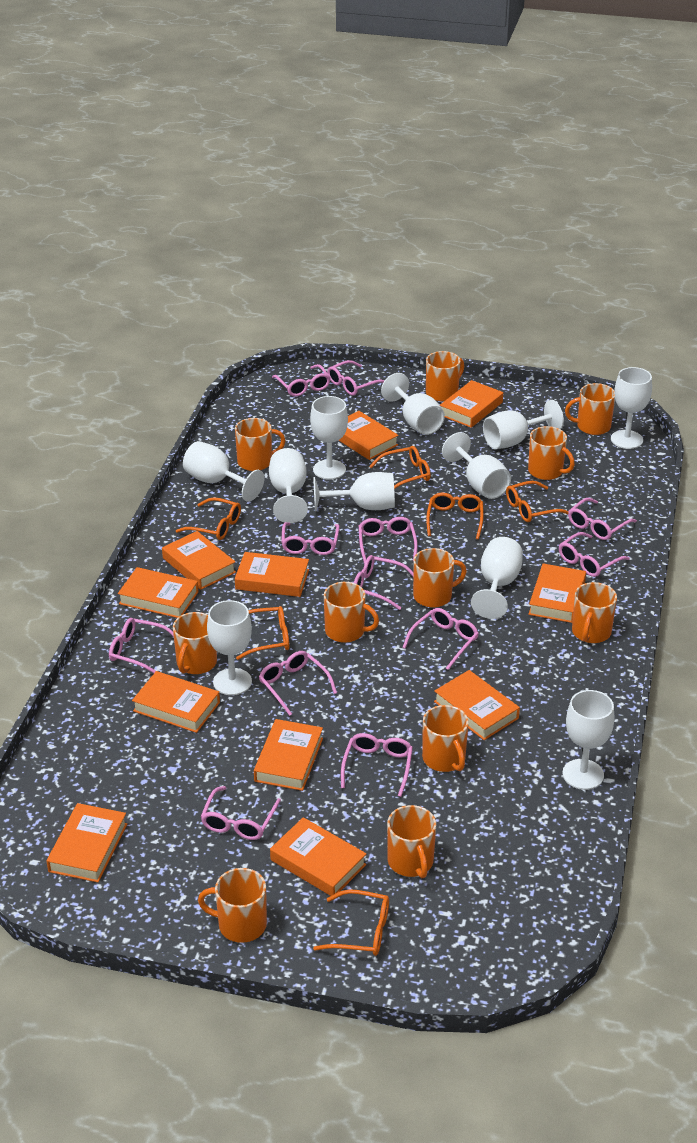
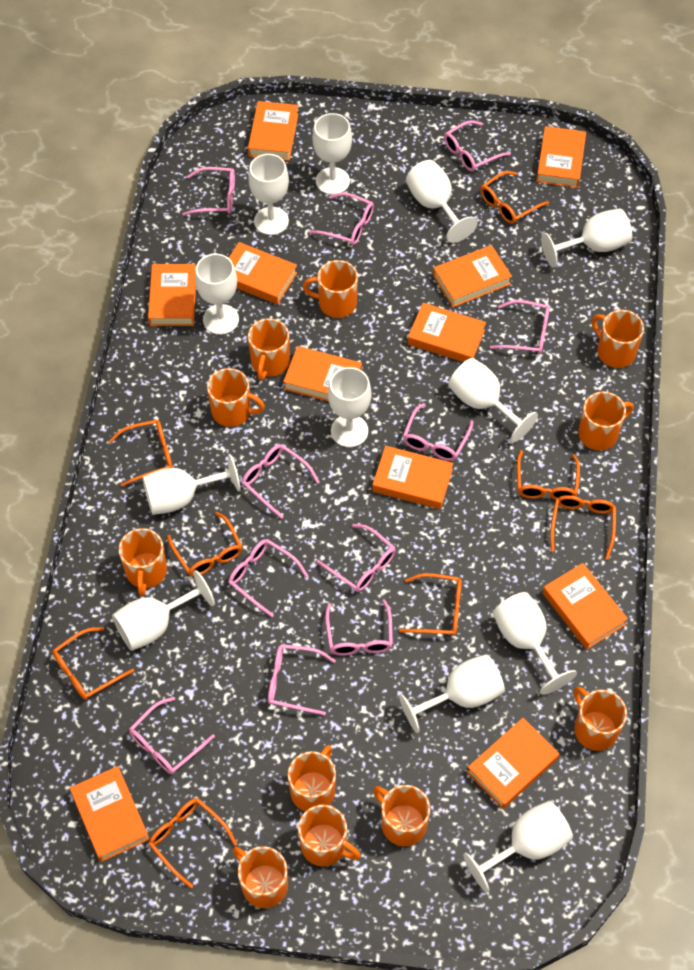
orange glasses: [176,497,241,540] [236,606,289,660] [313,889,389,956] [369,446,431,489] [426,493,484,539] [506,481,569,522] = 6 -> [52,627,134,700] [109,420,173,487] [148,798,237,888] [167,512,243,577] [399,573,462,636] [480,171,549,224] [517,450,580,500] [550,495,616,559] = 8
pink glasses: [109,618,174,673] [201,786,281,840] [259,651,337,716] [272,364,331,397] [281,522,340,555] [327,360,384,396] [341,733,413,797] [354,555,413,610] [359,517,418,564] [402,608,479,670] [559,532,630,577] [568,498,637,540] = 12 -> [129,697,215,774] [182,167,235,216] [228,539,308,617] [242,444,319,519] [268,644,336,715] [309,192,374,245] [316,524,396,592] [325,600,393,656] [403,403,474,461] [444,120,511,172] [490,300,550,354] = 11
white goblet: [183,441,264,502] [207,600,252,695] [269,448,308,523] [310,396,348,480] [313,472,395,511] [381,373,445,435] [442,432,511,499] [471,537,523,619] [483,400,564,449] [562,690,614,790] [611,367,652,449] = 11 -> [112,570,215,651] [142,454,241,515] [195,254,239,335] [248,154,289,235] [312,113,352,195] [328,367,371,447] [399,654,505,733] [406,160,478,243] [448,358,538,442] [463,801,573,892] [493,592,577,695] [541,209,632,268] = 12

